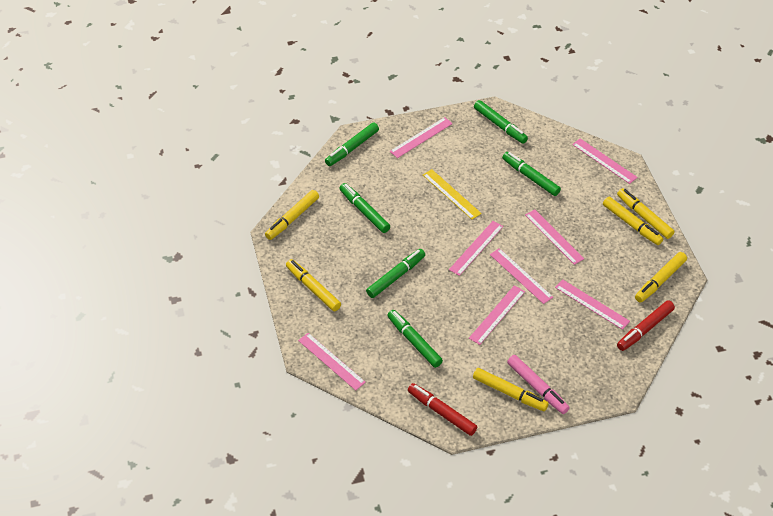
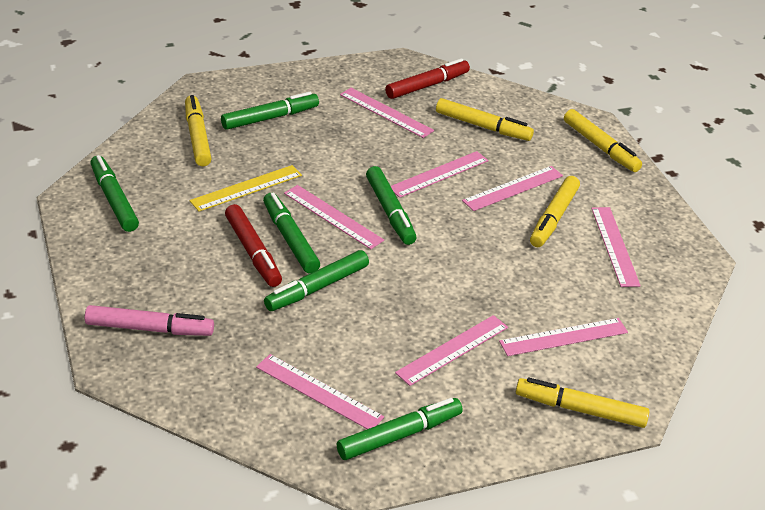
yellow marker: [265,190,319,240] [286,259,341,311] [473,368,549,411] [603,197,663,245] [617,188,675,239] [635,252,687,303] = 6 -> [185,95,212,166] [436,98,534,141] [516,377,649,428] [530,176,580,247] [564,109,642,172] = 5

